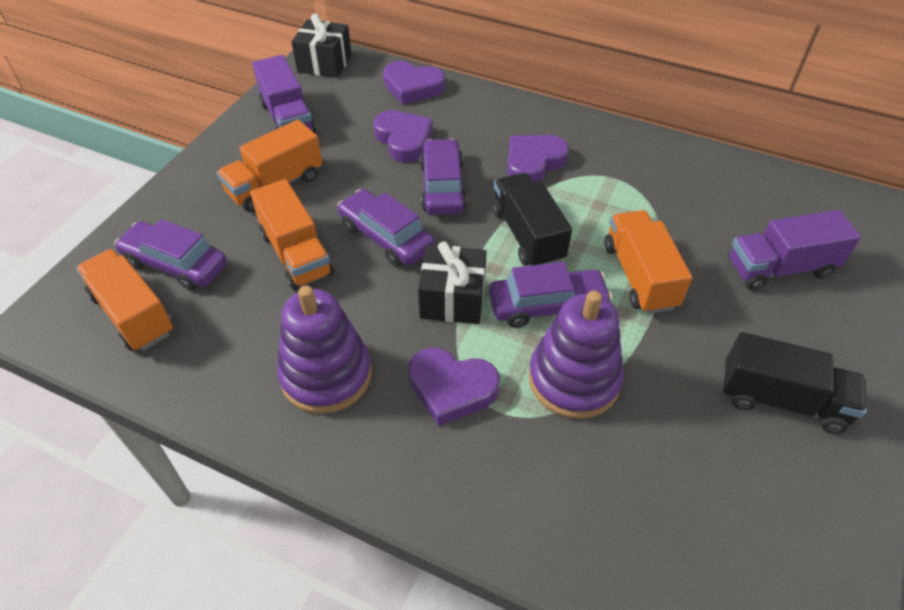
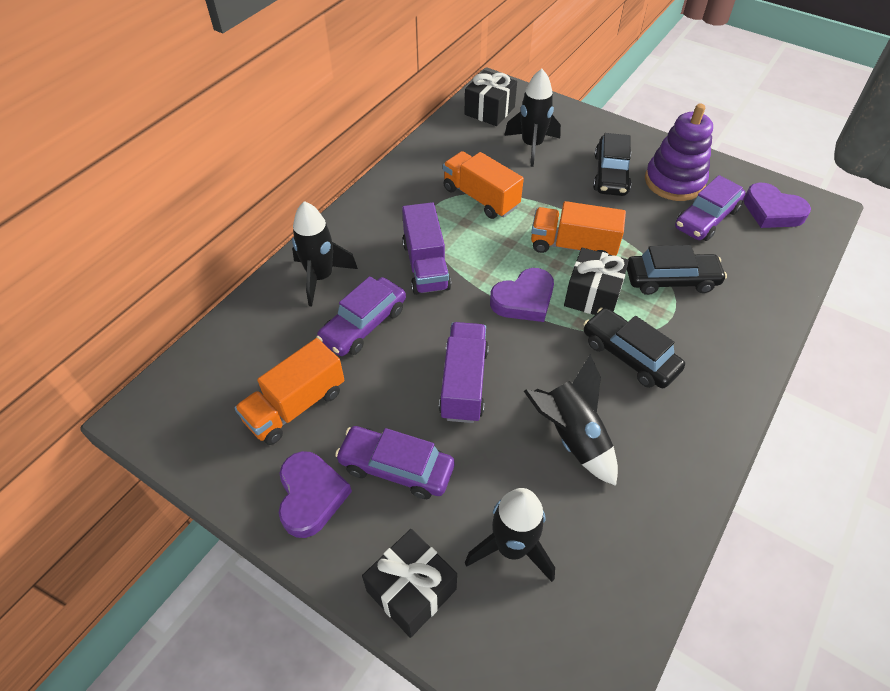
black car: none = 0 -> [584,308,685,388] [593,133,631,196] [627,245,727,295] = 3
black gift: [291,14,352,78] [418,241,486,324] = 2 -> [362,529,457,638] [464,70,517,126] [564,248,629,315] = 3
black rocket: none = 0 -> [292,201,358,307] [465,488,555,582] [504,69,561,167] [524,355,618,486] = 4
black truck: [492,173,572,266] [722,332,867,434] = 2 -> none = 0
orange truck: [76,249,173,351] [217,120,322,212] [250,179,334,290] [605,210,692,314] = 4 -> [234,338,344,445] [443,151,524,219] [531,201,626,256] = 3
purple car: [114,219,227,291] [337,189,434,267] [420,139,467,215] [489,262,612,328] = 4 -> [316,276,406,356] [335,426,455,499] [675,175,746,241] = 3
purple heart: [373,110,433,163] [383,61,445,105] [409,348,500,426] [507,135,569,182] = 4 -> [279,451,352,538] [490,268,554,322] [744,183,811,228] = 3
purple stacking toy: [277,286,372,414] [529,291,624,419] = 2 -> [645,104,713,201] = 1

